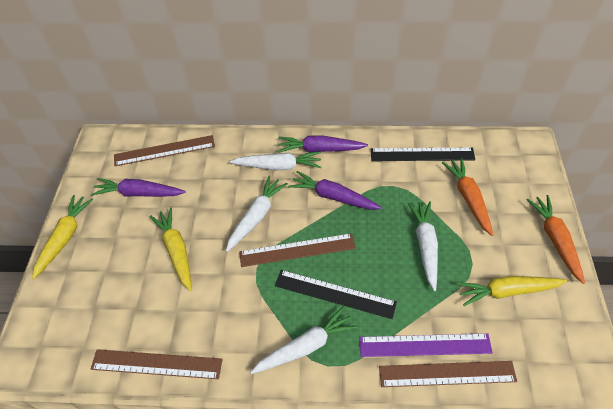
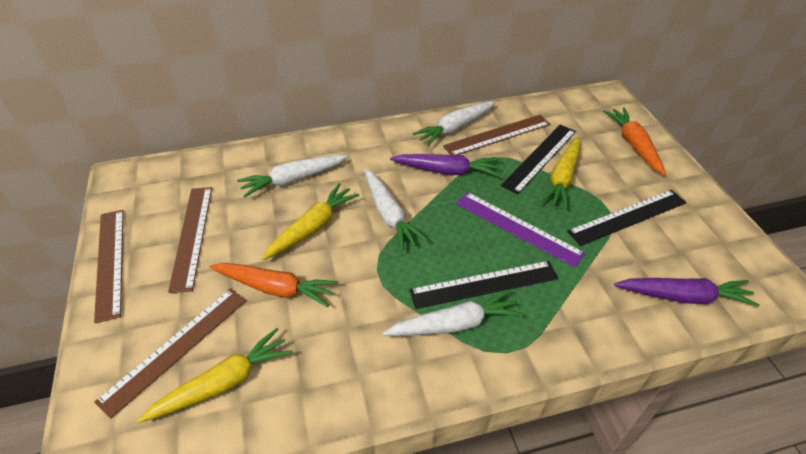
black ruler: [275,270,397,319] [371,148,475,161] = 2 -> [409,261,558,309] [501,125,576,195] [567,190,686,246] = 3
purple carrot: [91,178,186,197] [278,136,368,153] [288,171,382,210] = 3 -> [390,154,500,177] [614,278,759,307] = 2

